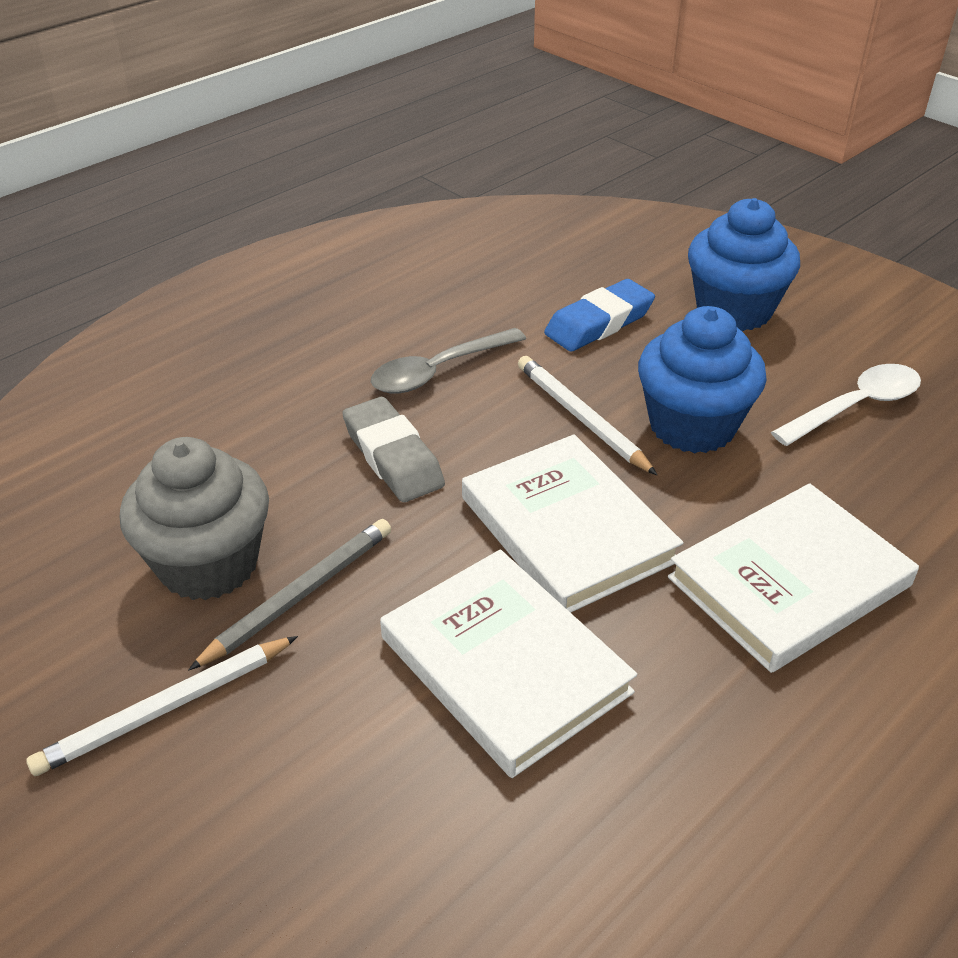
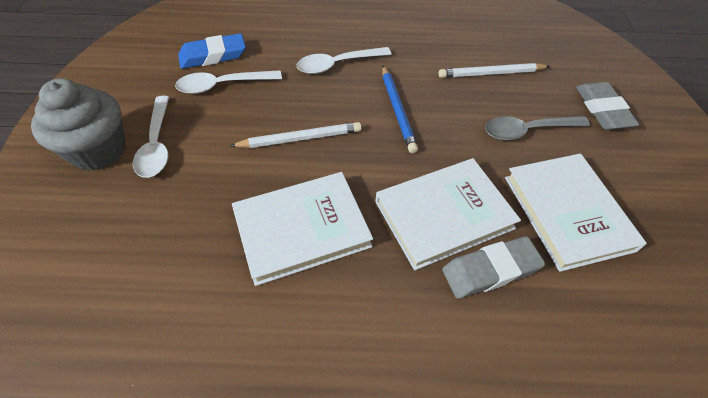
blue cupcake: [638,306,767,453] [688,198,800,331] = 2 -> none = 0
blue pencil: none = 0 -> [382,66,418,153] = 1
grey eraser: [342,397,445,502] = 1 -> [442,236,545,299] [576,82,640,130] = 2
grey pencil: [189,519,391,670] = 1 -> none = 0
white spoon: [771,364,921,446] = 1 -> [133,96,169,178] [175,70,282,94] [297,47,391,74] = 3

